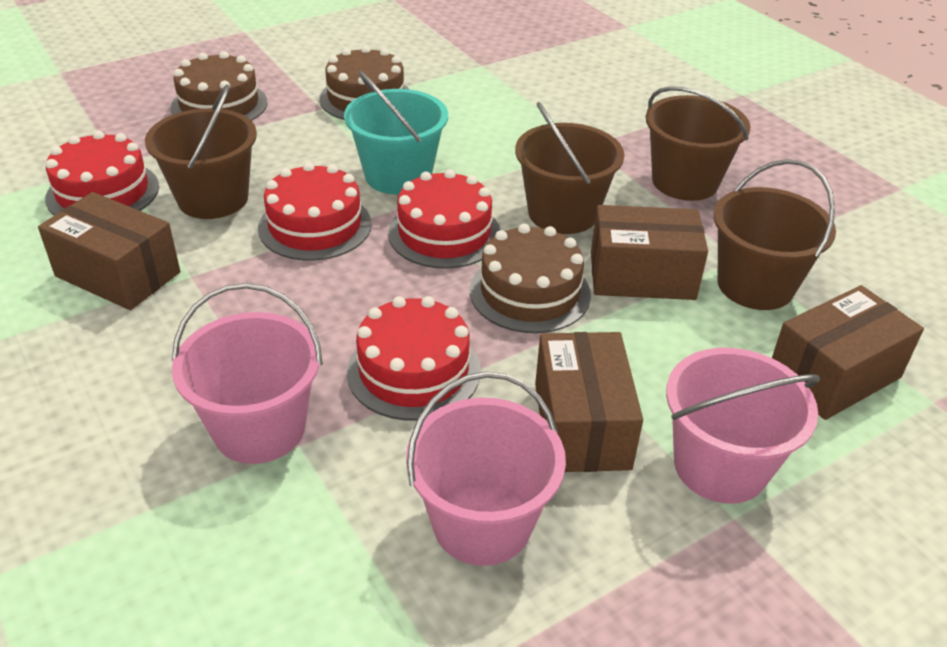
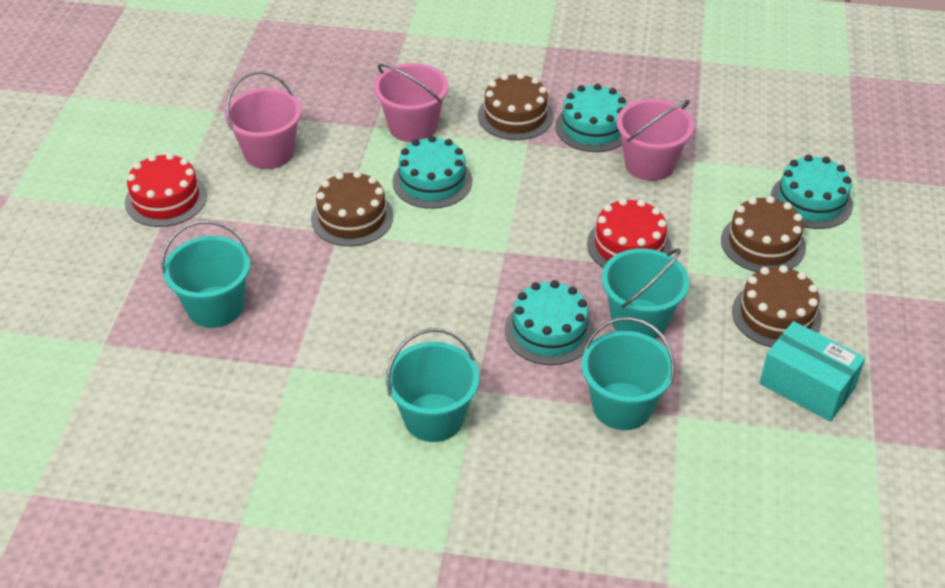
brown box: [38,192,180,310] [535,332,643,472] [591,205,708,300] [772,285,924,420] = 4 -> none = 0
brown bucket: [145,84,257,219] [515,102,624,234] [646,86,751,201] [714,159,836,310] = 4 -> none = 0
brown cake: [171,51,268,121] [319,46,410,120] [470,224,591,333] = 3 -> [311,171,393,246] [478,73,553,140] [721,196,806,272] [732,265,822,347] = 4
red cake: [45,131,159,216] [258,162,372,261] [347,296,481,420] [388,169,500,269] = 4 -> [125,153,207,227] [587,198,672,268] = 2
turquoise box: none = 0 -> [759,321,865,421] = 1
turquoise bucket: [344,71,448,195] = 1 -> [161,220,252,328] [386,328,479,442] [581,317,675,430] [601,248,689,339] = 4
turquoise cake: none = 0 -> [392,136,472,209] [505,280,594,365] [555,84,627,152] [771,155,853,229] = 4

